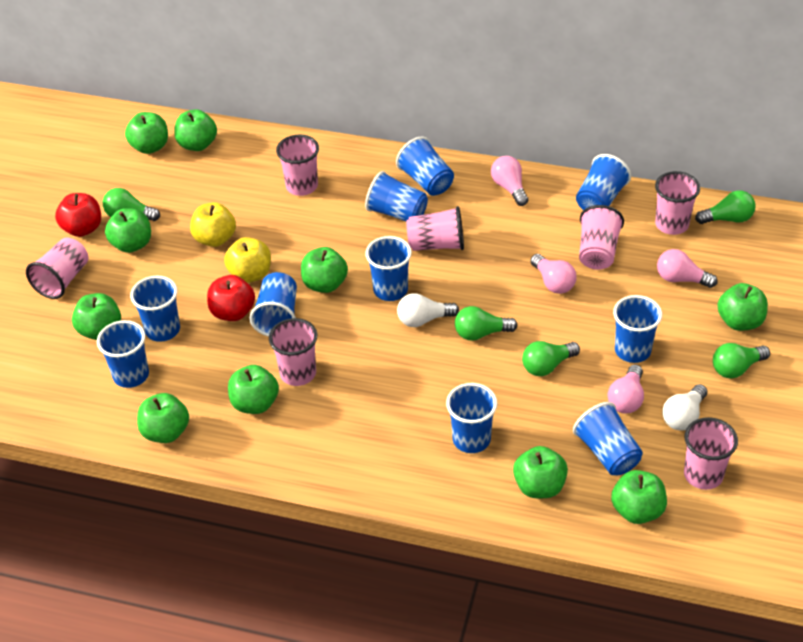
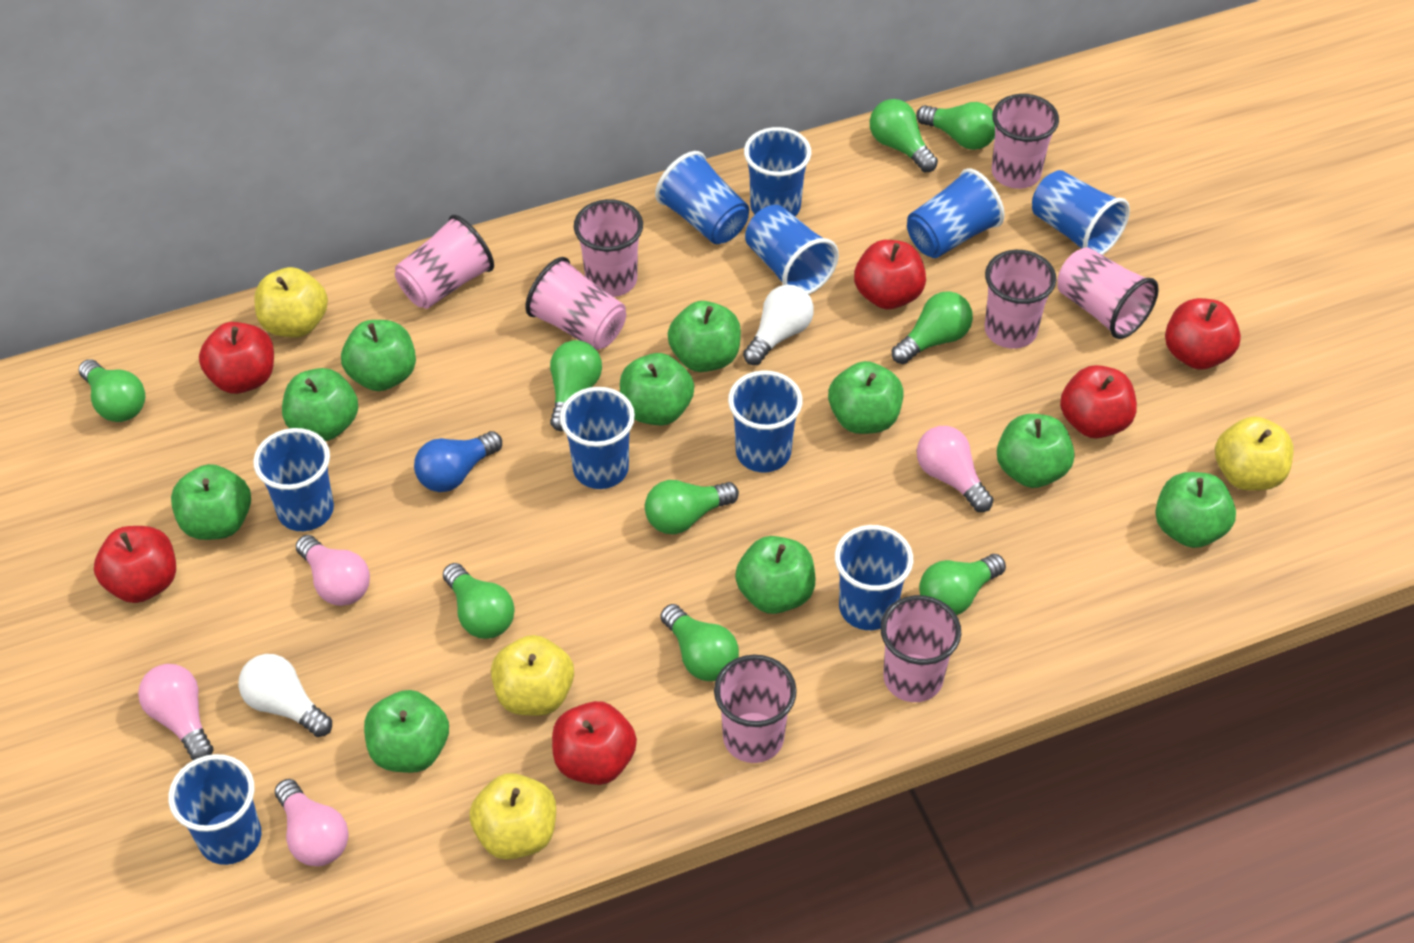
blue light bulb: none = 0 -> [414,431,502,492] = 1
green light bulb: [103,188,160,221] [455,306,518,341] [522,341,580,376] [695,191,756,224] [713,343,770,378] = 5 -> [79,359,145,422] [443,563,515,639] [550,340,602,431] [645,480,739,534] [660,604,739,681] [870,99,938,172] [892,291,973,364] [916,102,995,150] [919,554,1006,615] = 9
pink cup: [26,237,89,299] [269,318,317,386] [276,135,319,196] [406,206,464,251] [579,205,624,270] [655,171,700,235] [684,417,738,490] = 7 -> [395,215,494,309] [525,257,626,350] [574,199,643,297] [714,655,797,763] [880,595,961,702] [985,250,1056,349] [992,94,1059,189] [1057,247,1159,339] = 8
red apple: [55,193,101,237] [207,275,255,321] = 2 -> [94,526,176,603] [199,322,274,394] [552,701,637,785] [854,240,926,309] [1060,365,1137,438] [1165,298,1241,370] = 6
yellow apple: [190,202,236,247] [224,237,271,283] = 2 -> [254,267,328,338] [469,773,556,860] [491,635,574,716] [1215,417,1294,491] = 4

